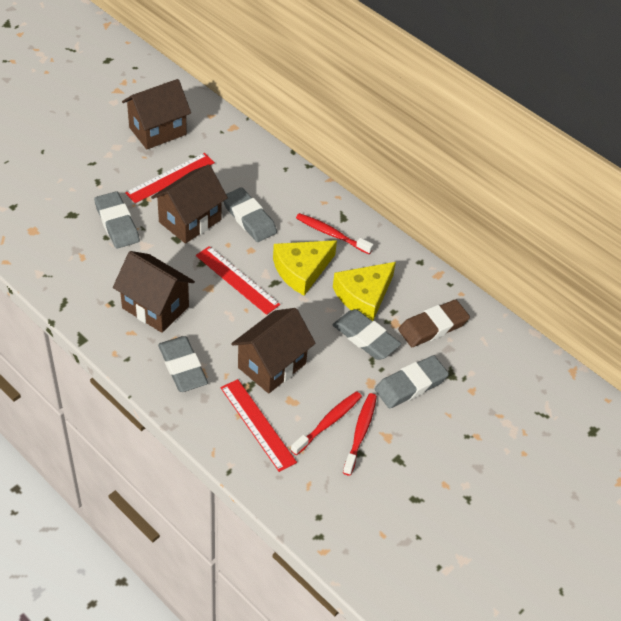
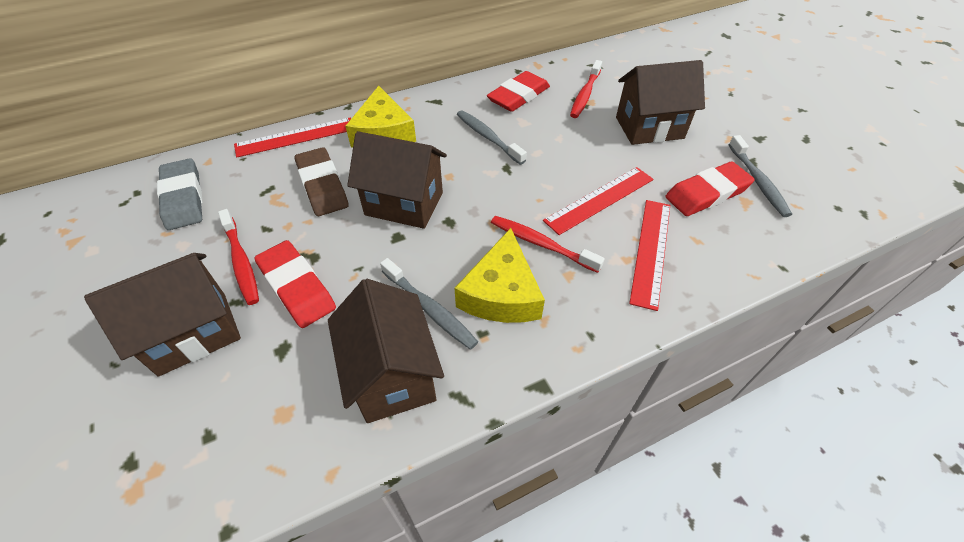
grey eraser: [94,191,140,249] [158,336,208,392] [223,187,277,242] [333,309,401,360] [375,355,449,408] = 5 -> [157,158,203,230] = 1
grey toothbrush: none = 0 -> [380,258,478,350] [457,110,527,165] [729,135,792,217] = 3
red eraser: none = 0 -> [254,240,336,328] [487,71,550,112] [665,161,755,216] = 3

